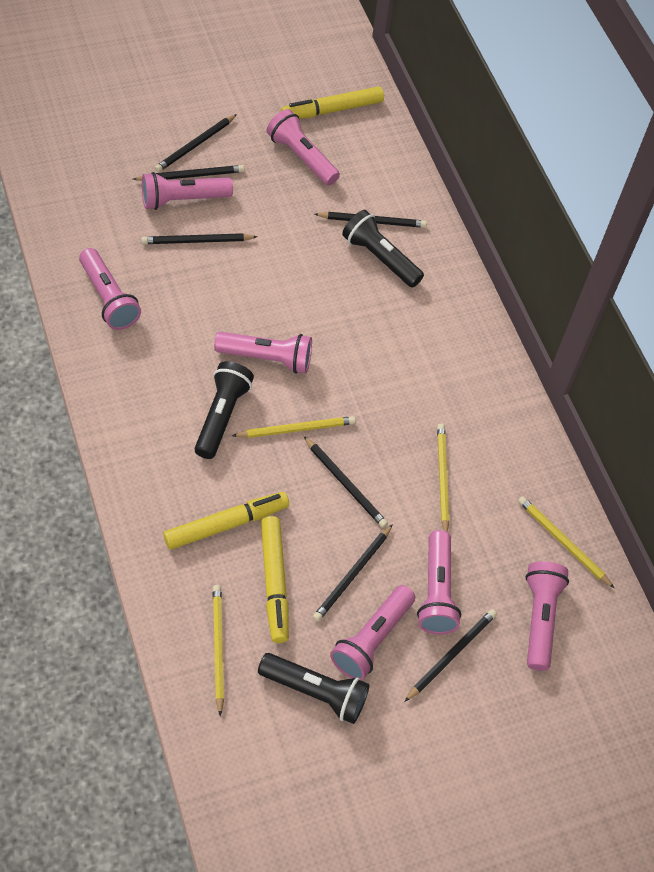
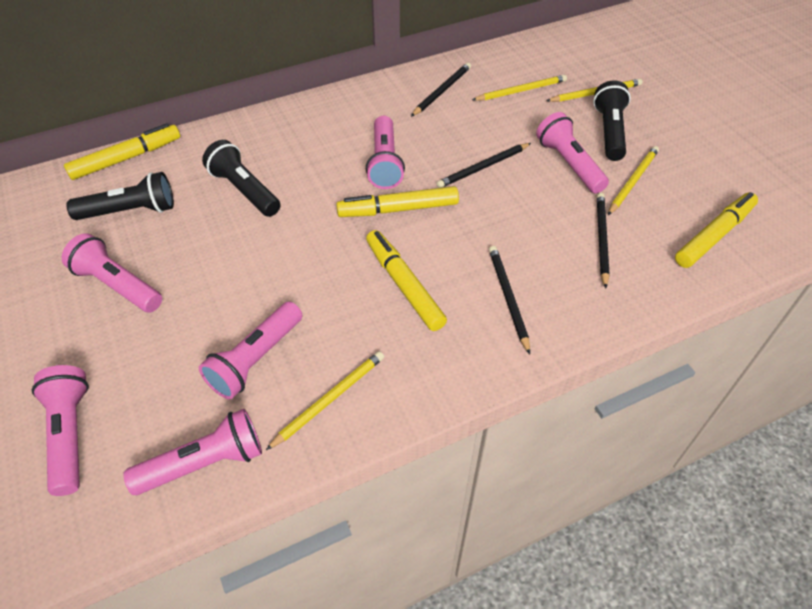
black pencil: [133,165,245,181] [141,233,257,244] [155,114,237,172] [304,436,388,528] [313,524,393,621] [315,212,427,228] [404,609,497,702] = 7 -> [411,63,471,117] [436,143,531,188] [489,246,530,355] [597,193,610,288] = 4
pink flashlight: [79,248,141,330] [142,172,233,210] [214,332,312,373] [266,109,340,186] [330,585,415,680] [417,530,461,635] [525,561,569,671] = 7 -> [32,365,89,496] [62,233,162,313] [123,409,262,495] [199,302,302,399] [366,116,405,189] [536,112,609,194] = 6
yellow marker: [163,492,289,550] [261,516,289,643] [281,86,384,119] = 3 -> [64,123,180,180] [336,186,459,217] [366,230,447,331] [675,192,758,268] = 4

